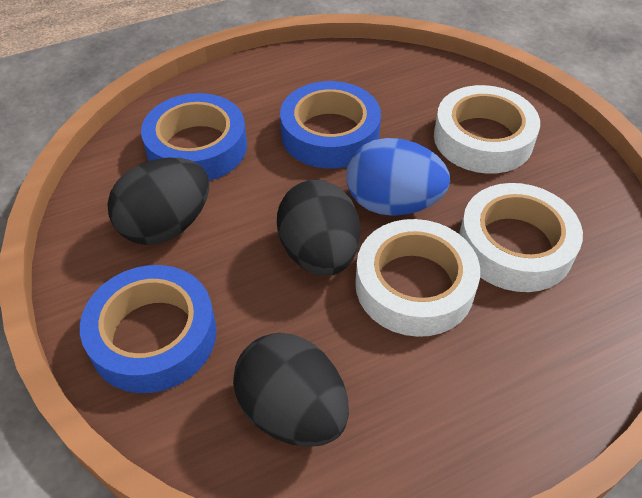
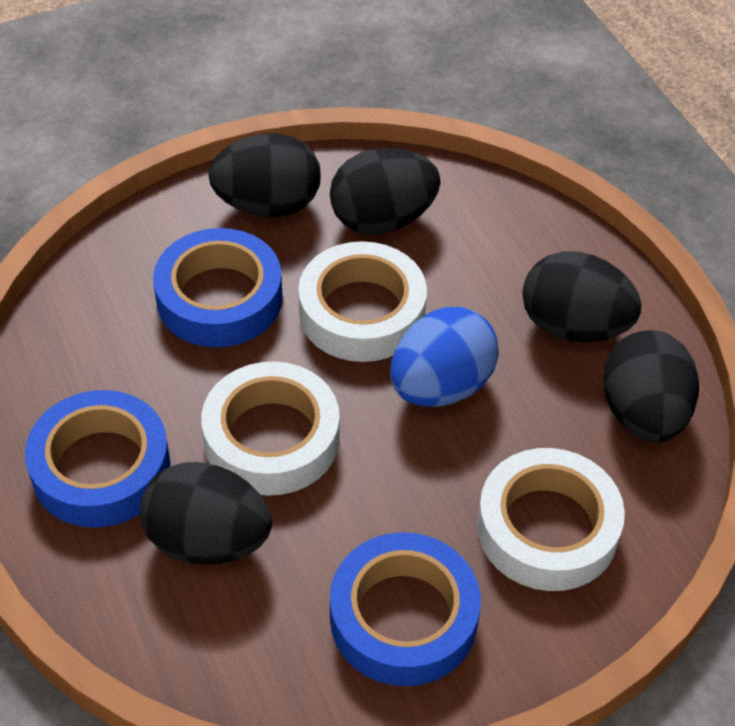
black egg: [107,158,209,245] [233,333,349,447] [277,179,360,276] = 3 -> [140,462,272,564] [208,133,321,217] [330,148,441,235] [522,251,642,343] [603,330,699,442] = 5

